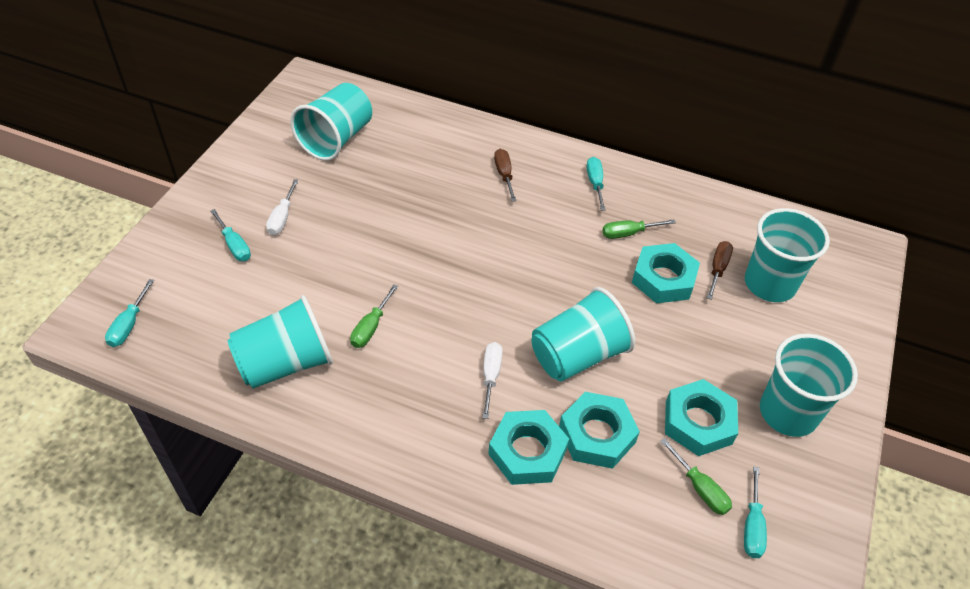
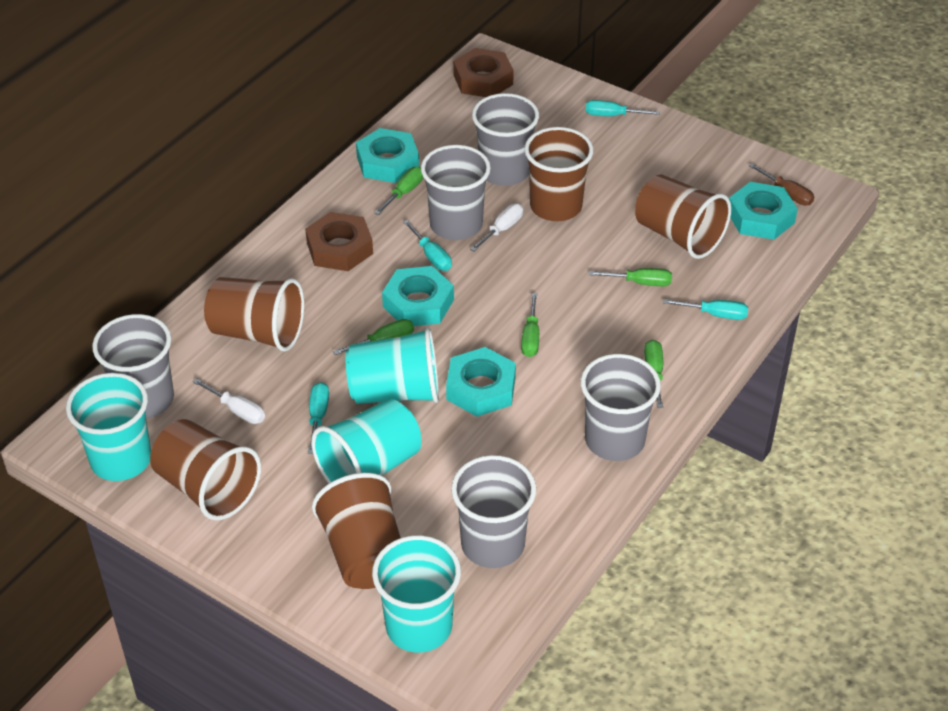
brown cup: none = 0 -> [150,419,261,521] [204,277,304,352] [312,473,401,589] [524,127,594,221] [635,175,731,259] = 5
brown nut: none = 0 -> [305,212,373,271] [453,48,514,97] = 2
brown screwdriver: [494,149,516,201] [707,241,733,300] = 2 -> [749,163,814,206] = 1
green screwdriver: [350,284,398,348] [602,219,676,239] [660,438,732,515] = 3 -> [333,319,414,355] [375,166,423,215] [521,293,539,357] [589,268,672,286] [644,340,663,408] = 5
grey cup: none = 0 -> [92,314,174,419] [421,145,491,240] [451,455,536,568] [472,93,539,186] [581,354,661,461] = 5
turquoise cup: [227,295,333,388] [290,83,372,161] [531,287,635,382] [745,208,830,302] [760,333,858,437] = 5 -> [66,373,151,481] [311,399,421,484] [345,327,439,404] [372,535,461,652] = 4

